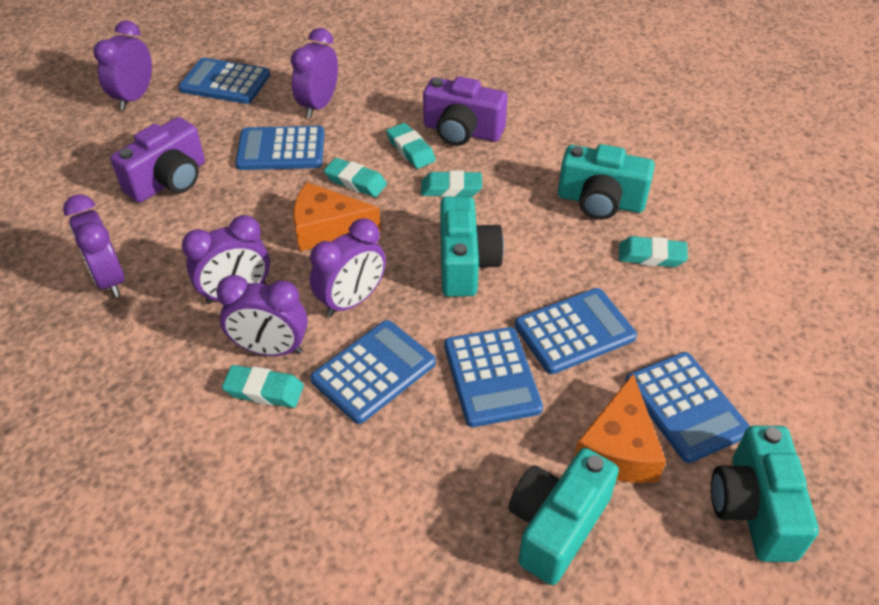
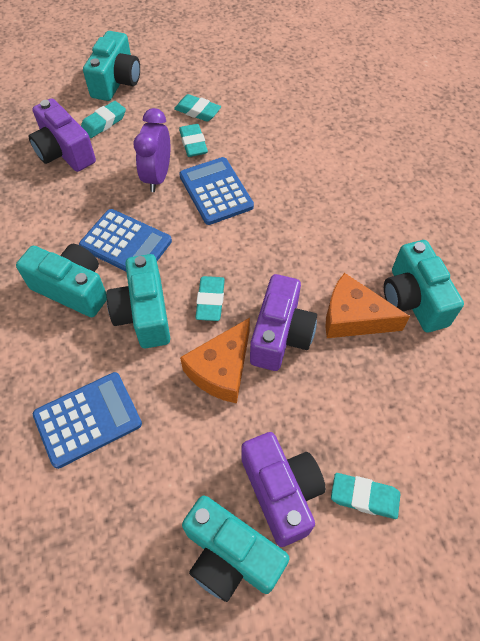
blue calculator: [179,58,270,104] [235,126,325,170] [310,320,436,424] [444,327,543,427] [515,288,637,374] [625,352,750,463] = 6 -> [33,372,142,469] [79,209,172,271] [179,157,254,225] = 3
purple camera: [110,117,205,203] [423,76,508,146] = 2 -> [28,98,96,172] [241,432,326,547] [250,274,317,371] = 3
purple clock: [63,194,125,298] [93,21,152,110] [182,215,270,304] [216,275,308,356] [291,28,338,118] [310,218,386,317] = 6 -> [133,108,170,192] = 1
turquoise camera: [440,196,504,297] [508,448,619,585] [558,144,655,220] [711,426,819,562] = 4 -> [16,244,107,317] [83,31,140,101] [106,254,170,348] [182,496,289,602] [384,240,464,333] = 5

